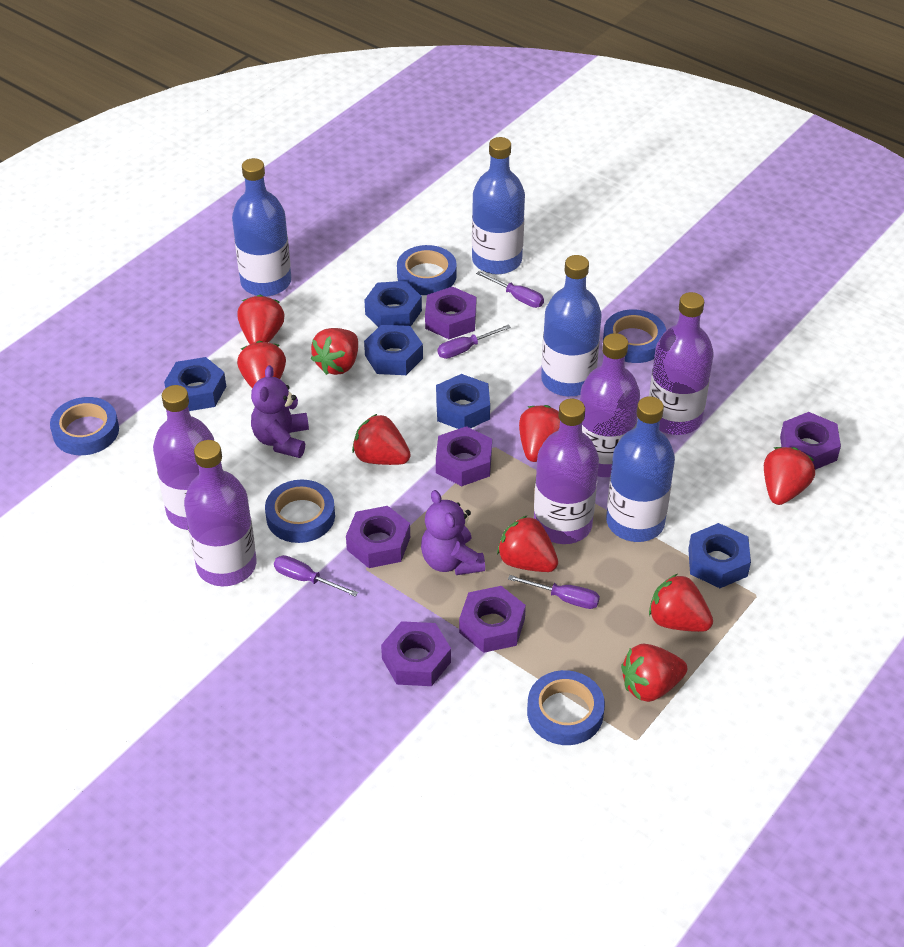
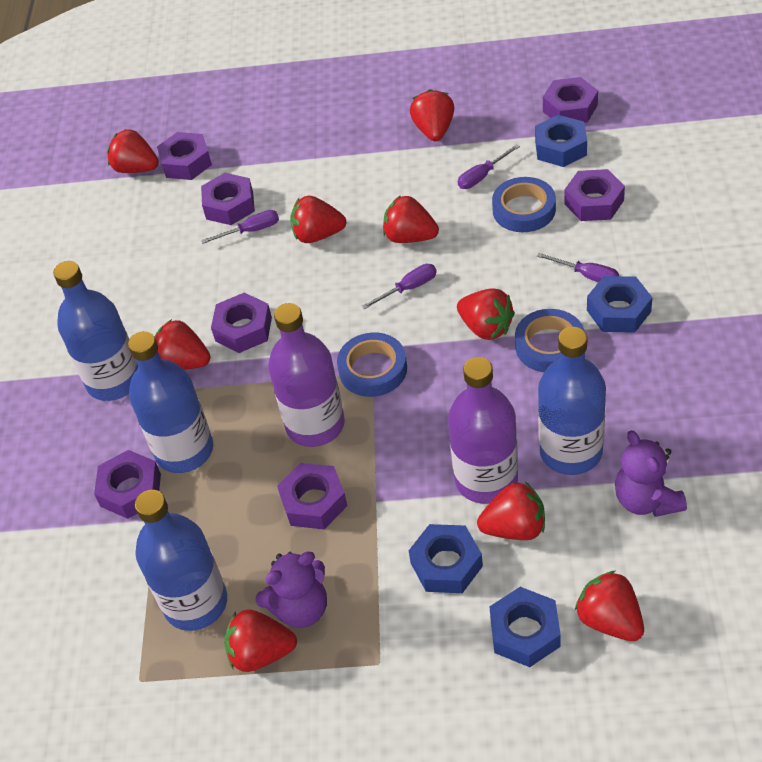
blue nut: [164,357,226,411] [364,281,422,327] [364,325,423,375] [436,374,490,429] [688,523,751,588] = 5 -> [409,524,483,593] [489,587,561,667] [535,115,587,167] [587,276,653,333] = 4
blue tape: [50,397,119,455] [265,480,335,543] [397,245,457,295] [527,670,605,745] [603,309,666,363] = 5 -> [337,333,407,397] [492,177,556,232] [515,309,584,372] = 3
purple bottle: [153,385,214,530] [184,440,256,586] [534,399,599,544] [580,333,640,477] [649,292,714,435] = 5 -> [268,303,345,447] [448,357,518,504] = 2
purple nut: [346,506,410,568] [381,621,451,686] [425,287,476,339] [436,426,492,486] [459,586,526,653] [780,412,841,470] = 6 -> [94,450,161,519] [157,132,212,180] [201,173,255,225] [211,293,272,353] [277,463,348,529] [543,77,598,123] [564,169,625,221] = 7

